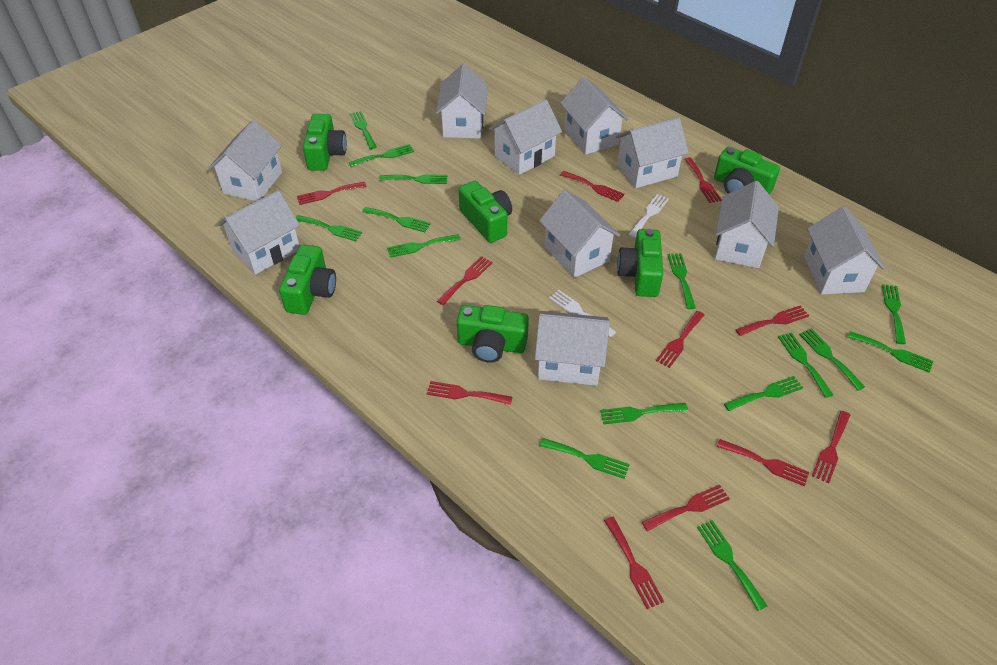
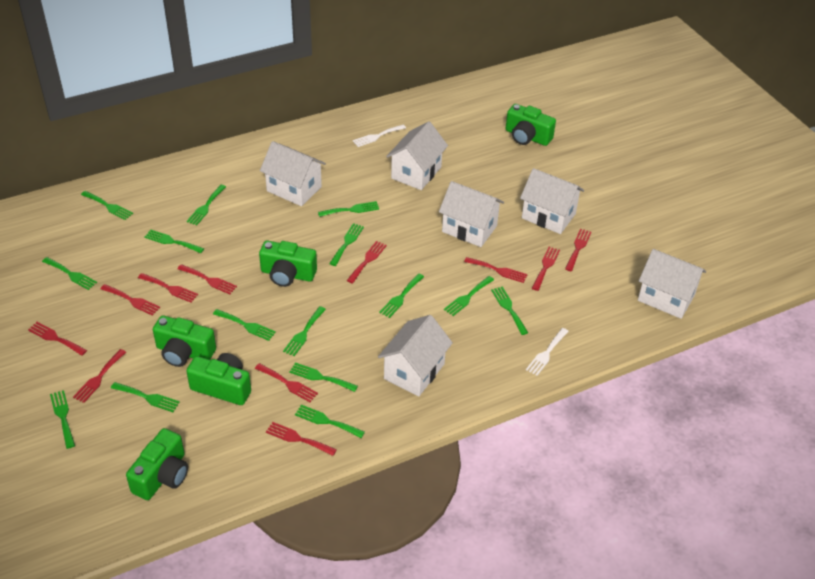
green camera: [279,245,336,315] [303,114,347,171] [457,305,529,363] [459,181,512,243] [617,229,663,297] [714,147,780,195] = 6 -> [126,428,188,500] [153,315,216,367] [186,353,251,405] [259,241,317,287] [505,104,556,146] = 5
white house: [208,120,282,201] [218,190,300,275] [436,64,488,139] [489,99,562,175] [535,311,610,386] [539,190,620,278] [560,77,628,155] [615,117,689,188] [715,181,779,268] [804,207,885,295] = 10 -> [260,141,326,206] [378,315,453,396] [386,121,448,190] [439,181,504,247] [520,168,584,234] [638,249,706,319] = 6

